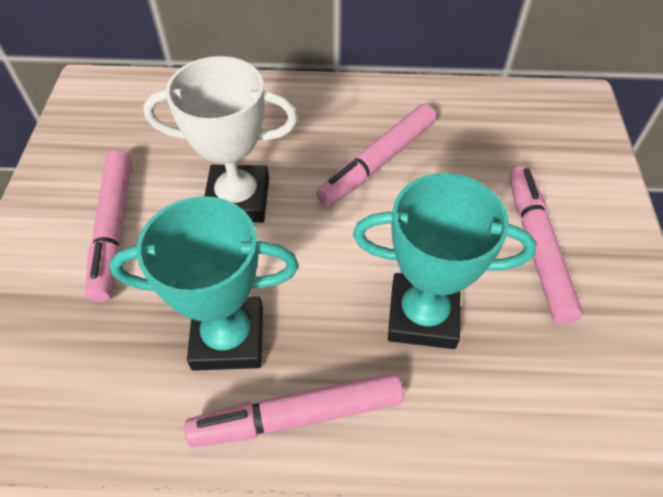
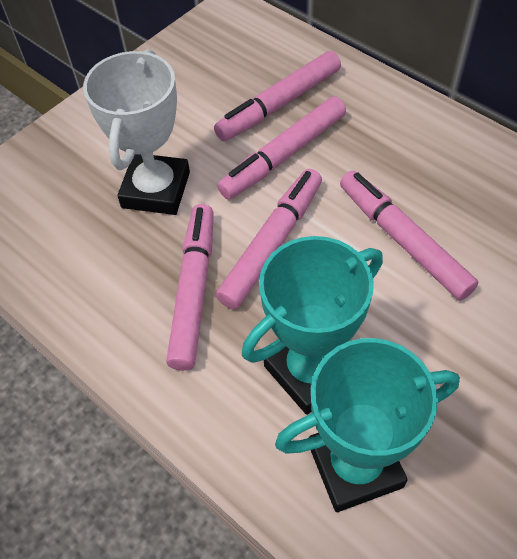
pink marker: [85,150,131,302] [184,373,404,447] [316,104,436,207] [509,166,583,324] = 4 -> [166,204,214,371] [214,51,341,141] [216,169,322,309] [217,96,346,200] [340,171,478,301] = 5

